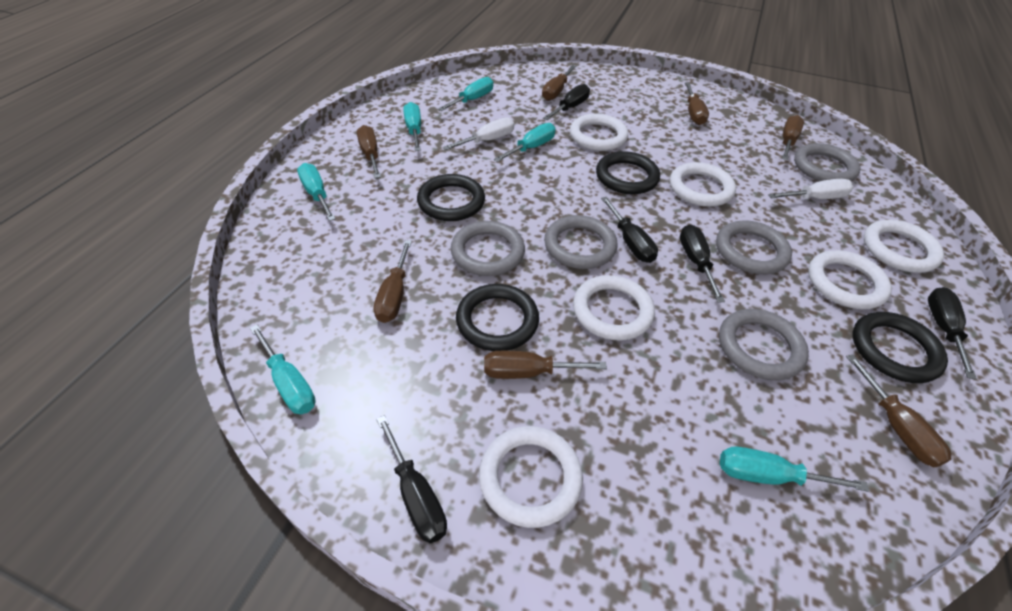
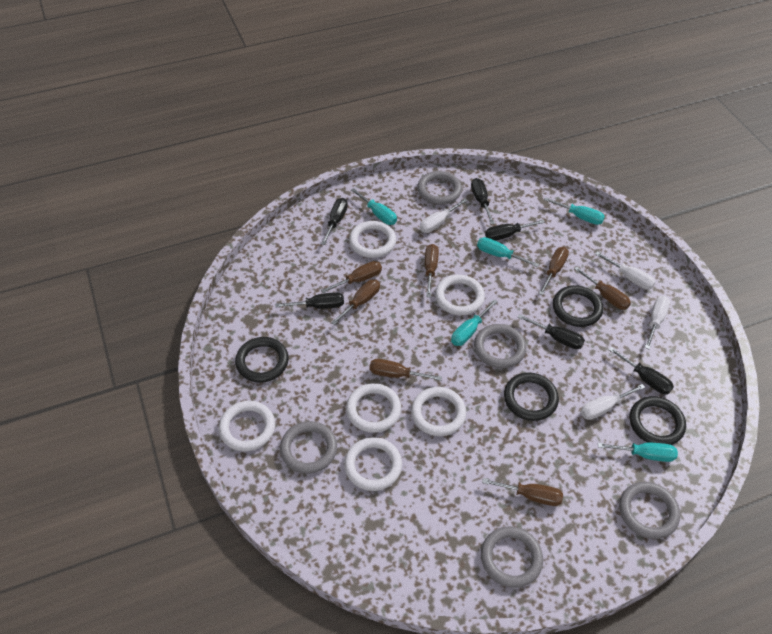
black screwdriver: [376,415,447,543] [543,84,590,120] [601,197,658,263] [680,224,725,303] [928,287,977,380] = 5 -> [275,292,344,309] [321,198,348,245] [471,178,495,224] [485,219,545,241] [518,314,585,349] [608,347,674,394] = 6
turquoise screwdriver: [250,325,316,414] [297,163,336,221] [403,102,421,151] [438,77,493,111] [494,123,556,162] [720,447,869,492] = 6 -> [351,188,397,225] [451,299,498,346] [477,237,539,267] [544,197,605,225] [598,443,678,462] = 5
white screwdriver: [443,117,514,150] [768,179,854,199] = 2 -> [420,198,468,233] [581,384,645,420] [595,252,656,290] [645,296,670,349] = 4

